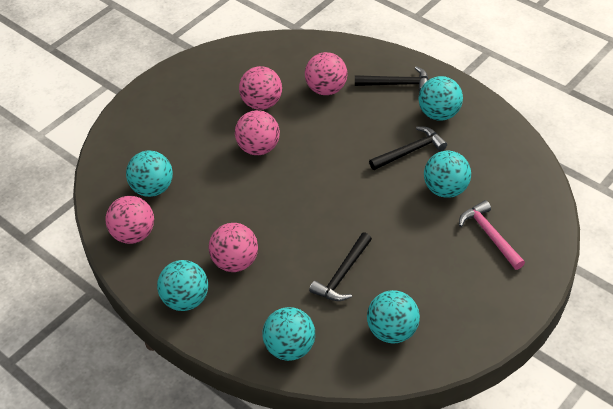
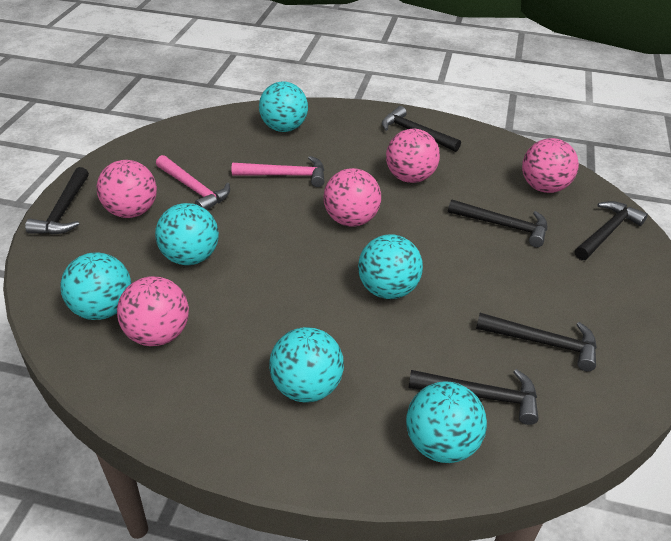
black hammer: [309,232,372,301] [355,66,428,92] [369,127,447,170] = 3 -> [25,167,89,235] [382,106,461,152] [408,369,539,425] [448,199,547,247] [476,313,597,371] [575,201,648,260] = 6
pink hammer: [459,200,525,270] = 1 -> [156,155,230,210] [232,156,325,187] = 2

